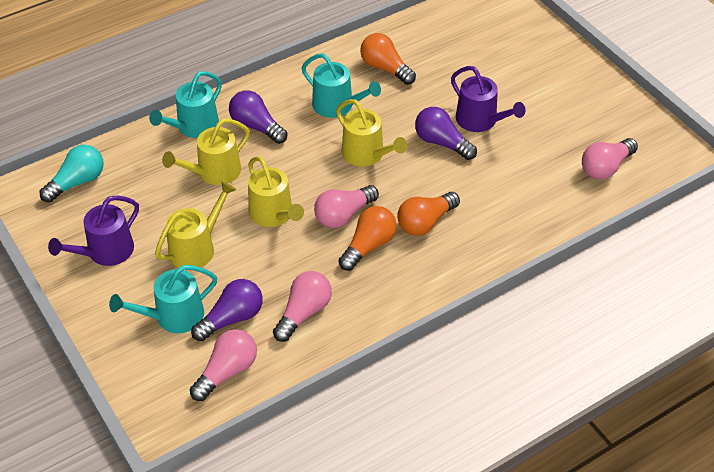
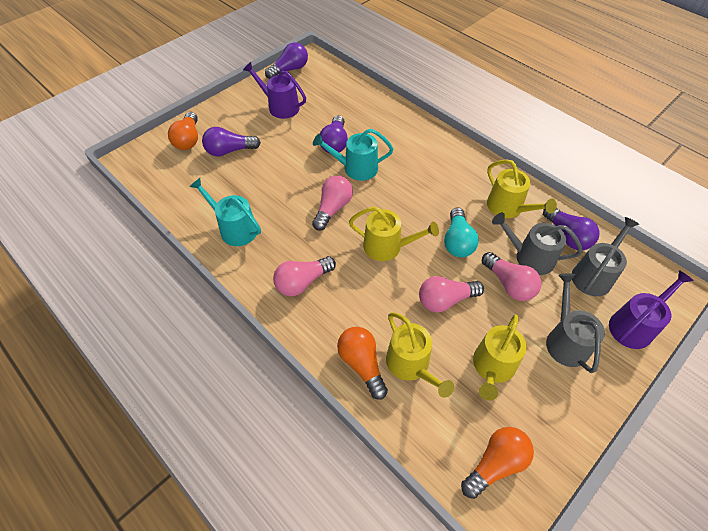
grey watering can: none = 0 -> [492,213,582,275] [546,273,605,373] [572,217,639,296] = 3
purple light bulb: [191,279,263,341] [229,90,287,144] [415,107,477,160] = 3 -> [202,127,261,157] [265,42,308,79] [320,115,348,153] [543,208,600,250] = 4
turquoise watering can: [109,265,217,333] [149,71,222,138] [301,53,381,118] = 3 -> [189,178,261,246] [313,129,393,181] = 2

